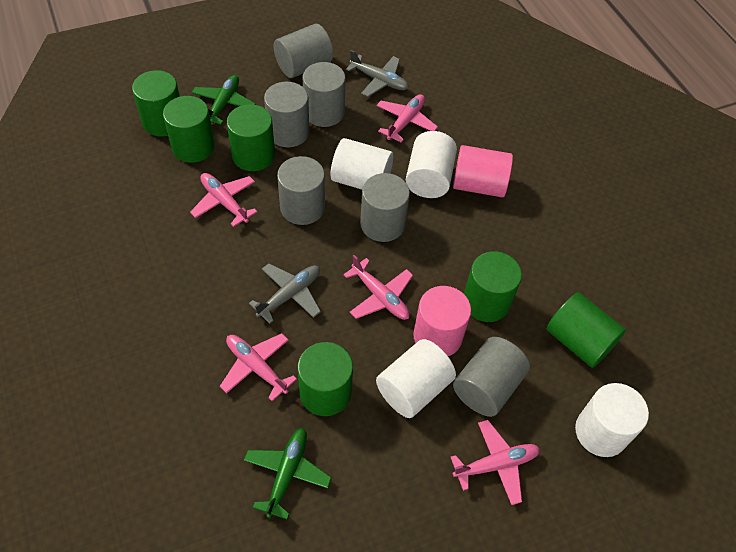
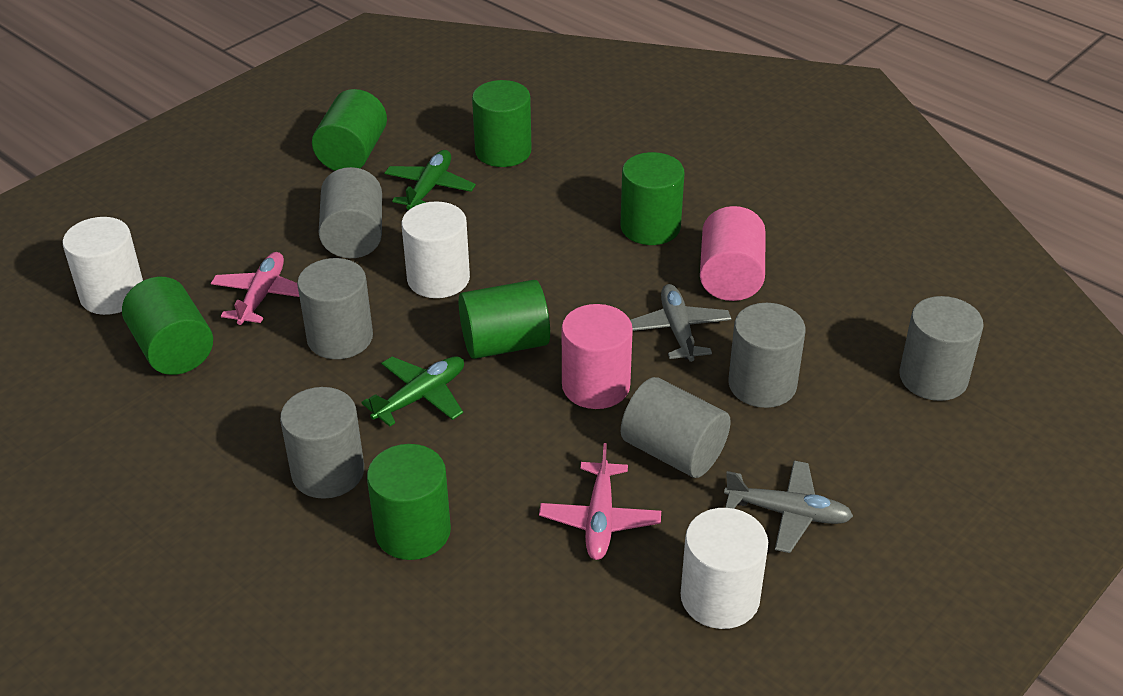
pink plane: [190,173,257,227] [220,333,297,401] [343,255,413,320] [377,94,438,143] [450,420,540,505] = 5 -> [211,252,299,325] [539,443,661,560] = 2
white cylinder: [331,138,393,189] [376,339,456,418] [406,131,457,198] [575,383,649,457] = 4 -> [63,217,143,315] [401,201,470,298] [680,508,768,629] = 3

